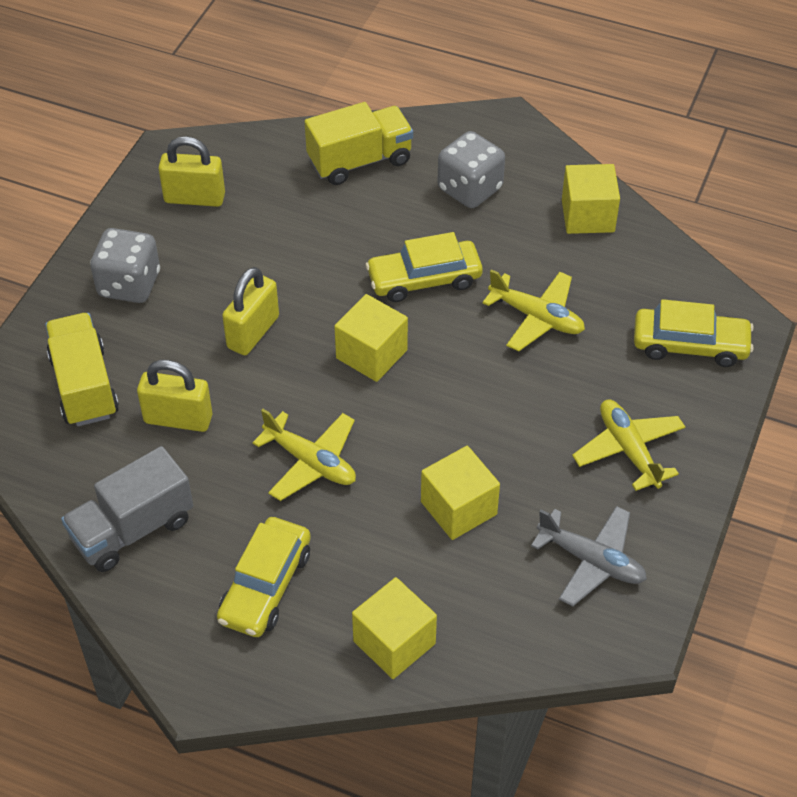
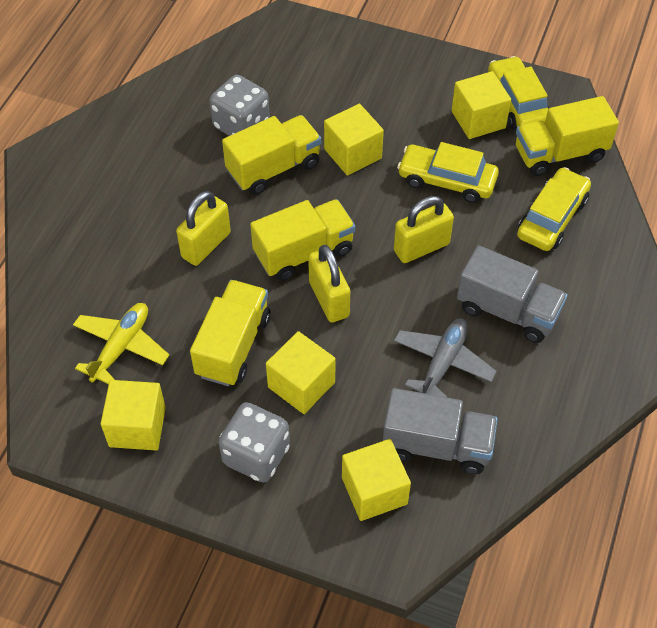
grey truck: [61,446,193,572] = 1 -> [383,388,498,474] [457,245,568,343] = 2
yellow cube: [334,294,408,382] [352,577,437,679] [421,446,500,540] [562,164,620,234] = 4 -> [101,380,166,451] [266,331,336,414] [324,104,384,175] [342,439,411,521] [451,71,511,139] = 5
yellow plane: [252,409,356,501] [482,269,585,351] [572,400,685,491] = 3 -> [73,303,170,384] = 1
yellow truck: [45,313,119,426] [305,102,413,185] = 2 -> [190,280,271,386] [222,115,321,195] [250,199,355,281] [516,96,619,176] = 4

